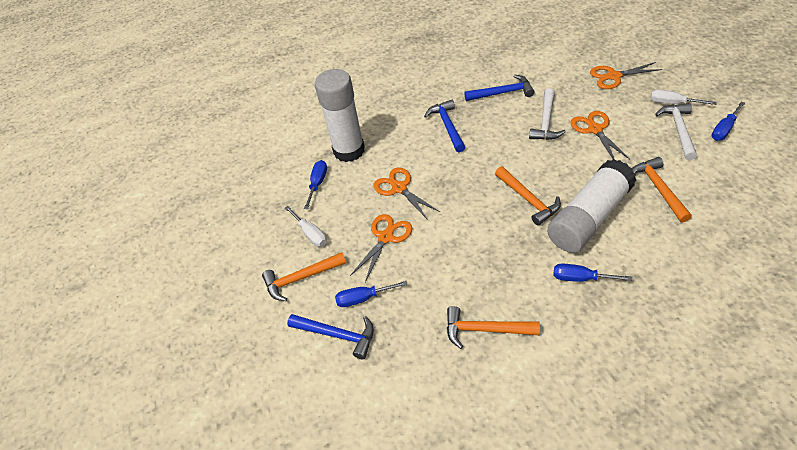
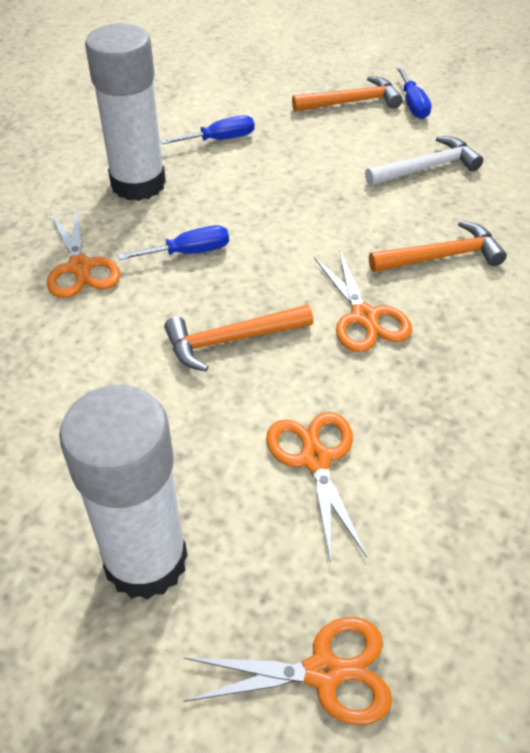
blue hammer: [287,314,374,359] [424,100,465,152] [464,75,535,101] = 3 -> none = 0
blue screwdriver: [304,160,327,209] [335,281,408,307] [554,264,632,282] [711,102,745,141] = 4 -> [118,225,229,260] [160,115,255,144] [396,66,432,119] = 3
orange hammer: [262,252,346,301] [447,306,540,349] [495,167,561,225] [632,157,692,223] = 4 -> [164,305,313,372] [292,76,403,112] [369,221,507,272] = 3
white hammer: [529,88,566,140] [655,103,697,160] = 2 -> [365,136,483,186] = 1
white screwdriver: [285,206,327,247] [651,89,716,105] = 2 -> none = 0

